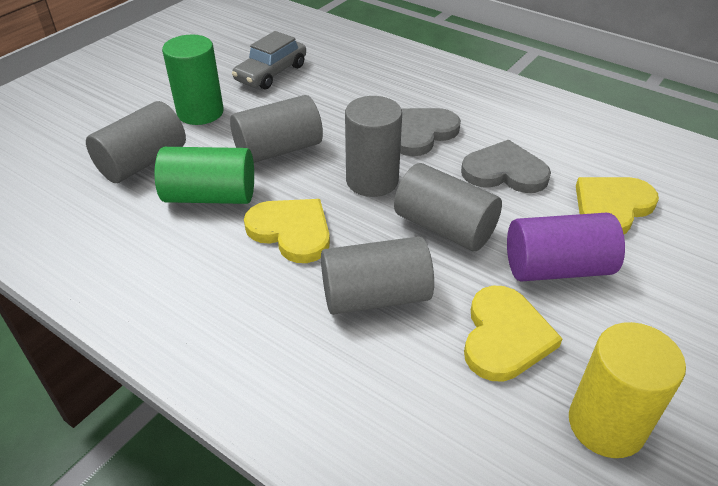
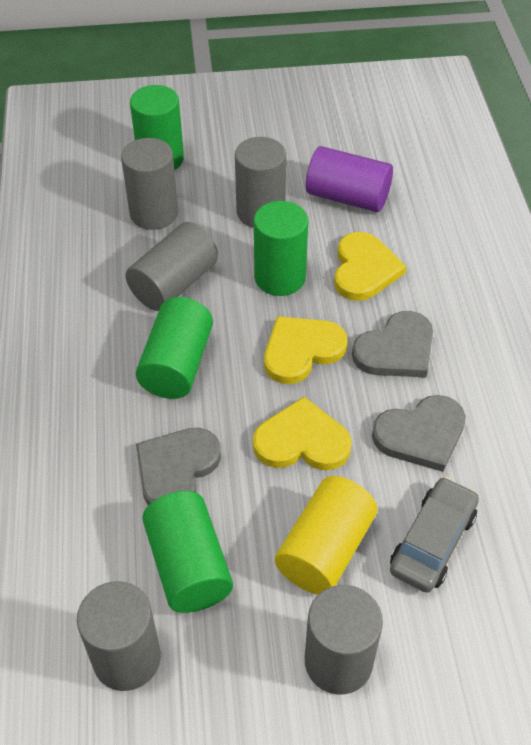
green cylinder: [155,147,254,204] [162,35,224,125] = 2 -> [130,85,184,170] [136,297,213,399] [142,491,233,613] [254,201,309,296] = 4
grey heart: [400,108,461,156] [461,140,551,193] = 2 -> [136,428,221,505] [352,311,433,378] [372,395,466,472] = 3

